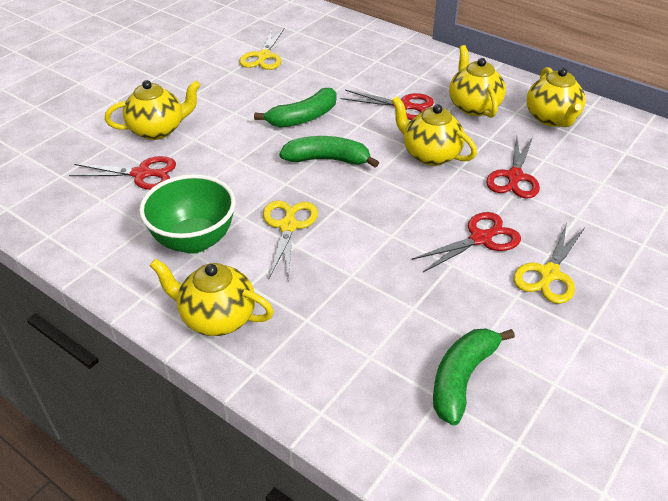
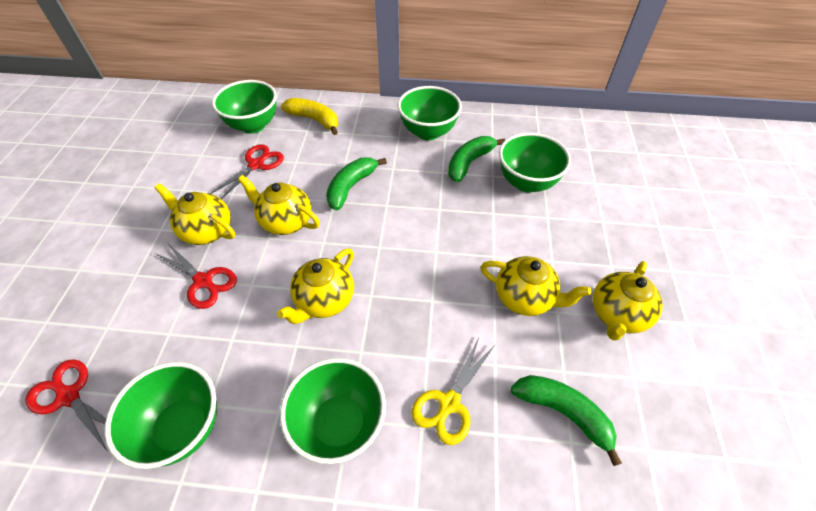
green bowl: [139,174,236,254] = 1 -> [104,362,217,469] [212,80,277,134] [280,358,386,464] [397,86,462,140] [499,133,571,192] = 5
red scissors: [69,156,176,190] [341,90,434,120] [412,212,521,272] [486,136,540,198] = 4 -> [25,359,107,451] [155,244,237,309] [210,144,284,199] = 3
yellow banana: none = 0 -> [281,98,338,135] = 1
yellow scissors: [239,28,284,70] [263,200,318,280] [513,223,585,304] = 3 -> [411,338,495,445] = 1

